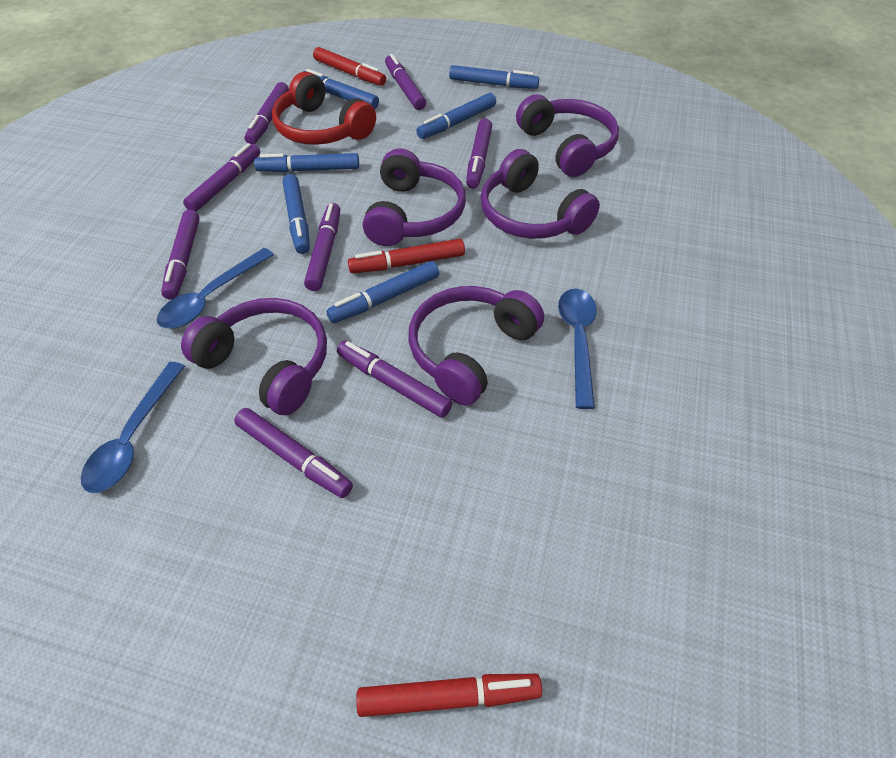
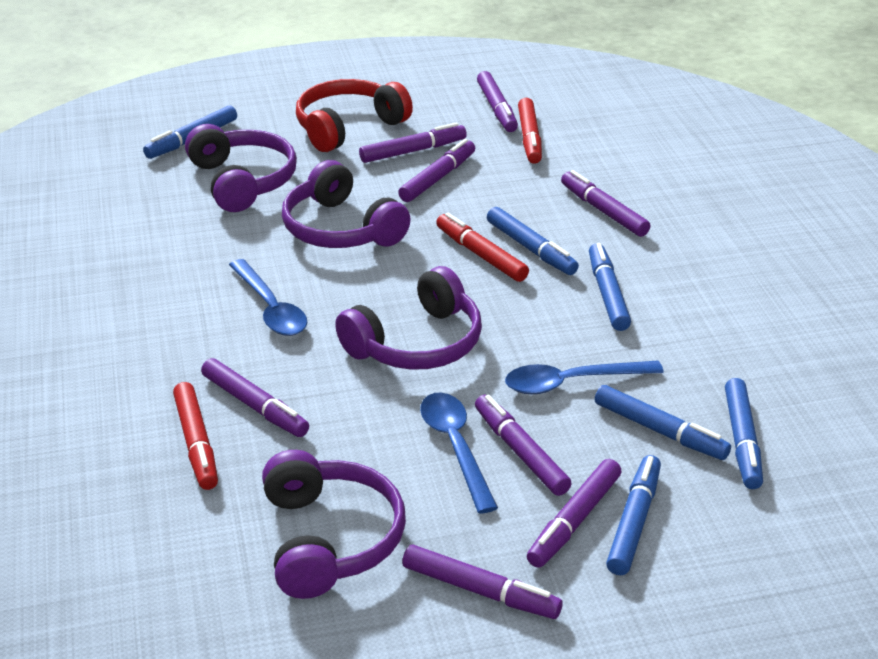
purple headphones: [181,298,327,415] [363,149,466,246] [408,286,544,406] [481,149,600,239] [516,94,619,177] = 5 -> [185,124,297,212] [262,450,406,599] [282,160,411,248] [335,266,482,370] = 4

